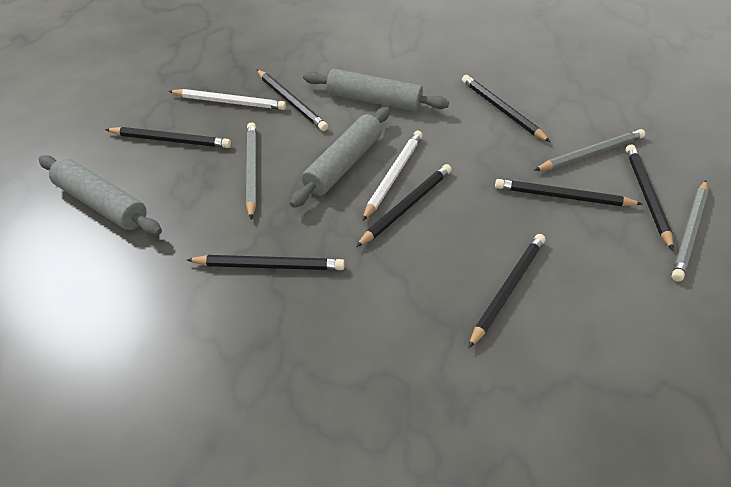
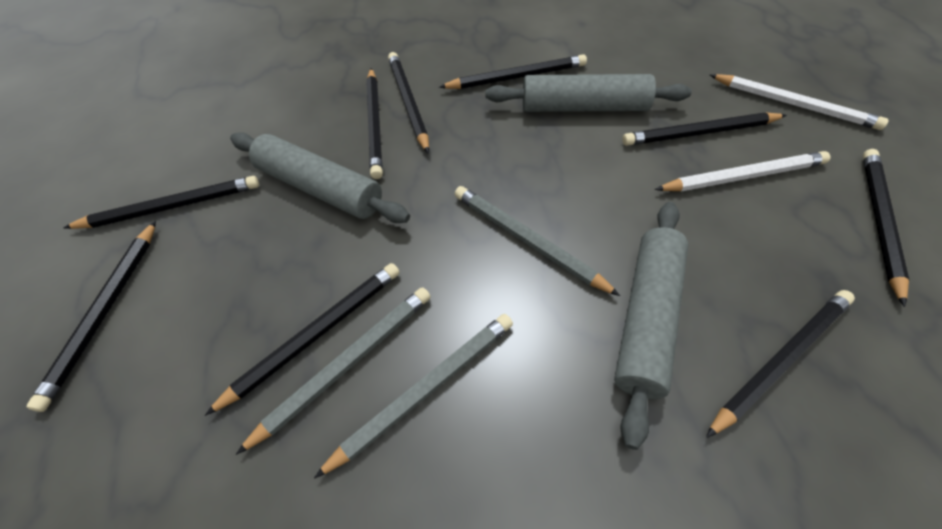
black pencil: [105,127,231,148] [187,255,345,270] [256,69,328,131] [356,164,452,247] [462,75,550,142] [468,234,545,348] [495,179,642,206] [626,144,674,250] = 8 -> [27,221,156,412] [63,176,259,229] [205,263,400,416] [366,68,383,179] [388,52,429,154] [439,54,587,89] [622,113,787,146] [706,290,855,438] [863,149,910,307] = 9

